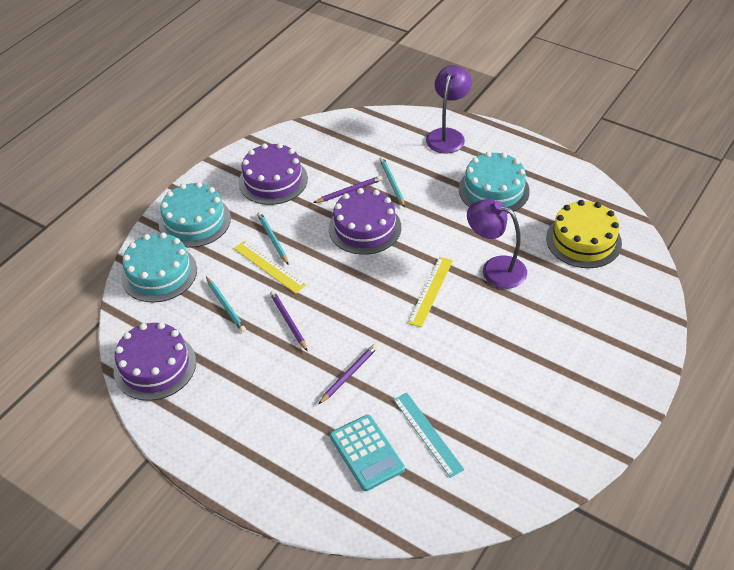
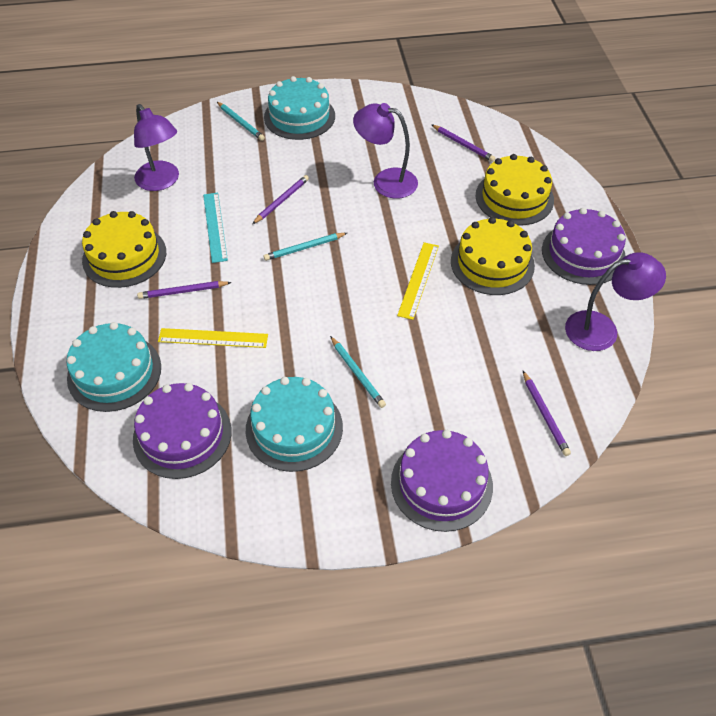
purple lamp: [426,65,472,154] [467,199,527,289] = 2 -> [134,104,179,191] [353,103,418,199] [565,252,666,351] = 3
purple pencil: [270,291,307,351] [313,176,382,203] [319,344,378,404] = 3 -> [137,281,232,299] [252,175,309,224] [431,124,495,162] [523,371,571,456] = 4
turquoise calculator: [330,415,405,491] = 1 -> none = 0
yellow cake: [546,200,622,268] = 1 -> [82,211,166,288] [451,217,535,295] [476,154,554,226] = 3

